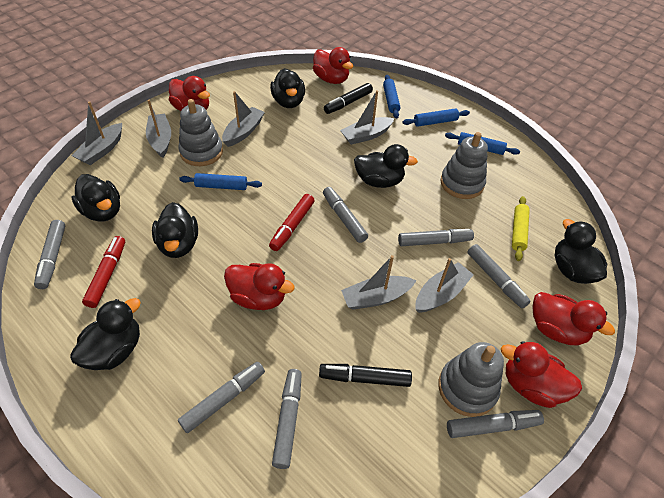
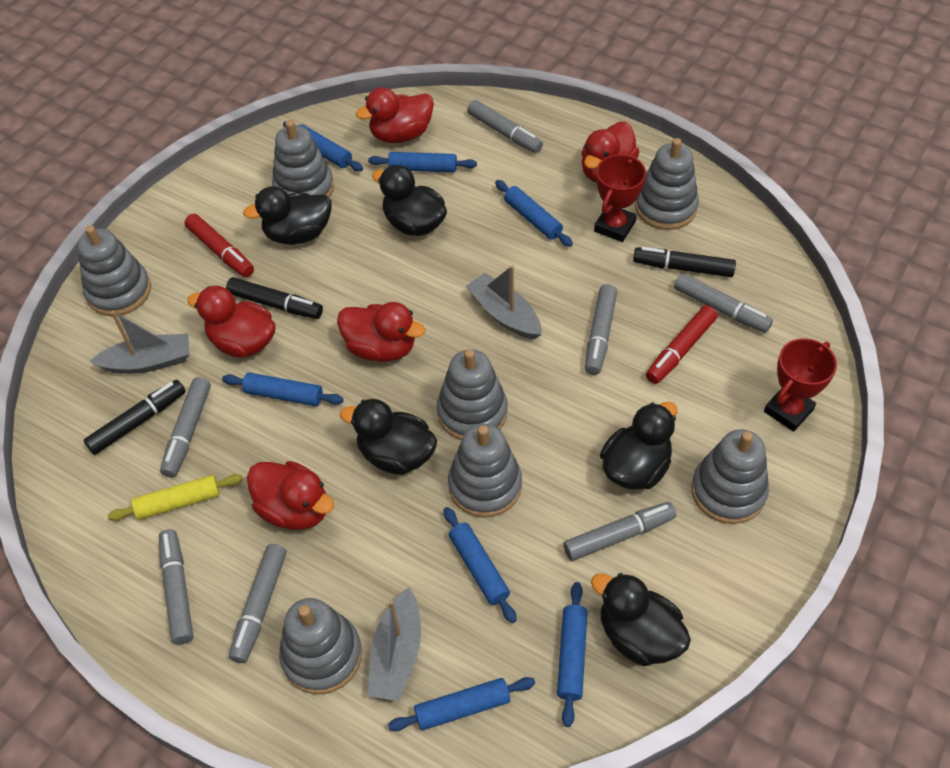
black duck: [70,298,141,370] [71,174,120,222] [152,202,198,258] [270,68,305,108] [354,144,418,188] [555,219,607,284] = 6 -> [243,186,332,244] [340,399,437,475] [372,165,447,236] [591,573,691,666] [600,401,678,489] = 5
black marker: [319,364,412,387] [324,83,373,114] = 2 -> [83,380,186,455] [226,277,323,319] [633,247,736,277] = 3
blue rolling pin: [179,173,262,190] [383,75,400,119] [403,108,470,127] [445,132,520,155] = 4 -> [222,372,344,406] [283,122,363,171] [368,152,477,173] [388,677,535,731] [444,507,517,623] [495,180,573,247] [557,582,588,727] = 7
grey boat: [71,101,122,165] [146,100,171,158] [222,91,265,147] [340,90,395,145] [341,255,416,310] [415,258,474,313] = 6 -> [90,311,190,374] [368,587,421,701] [466,265,542,340] = 3
grey stacking toy: [179,99,223,166] [438,342,504,417] [440,132,488,199] = 3 -> [77,225,151,316] [272,120,334,198] [279,598,362,694] [437,349,508,440] [448,424,522,518] [635,138,699,230] [691,429,769,524] = 7
red trophy: none = 0 -> [594,154,646,242] [764,338,837,432] = 2

